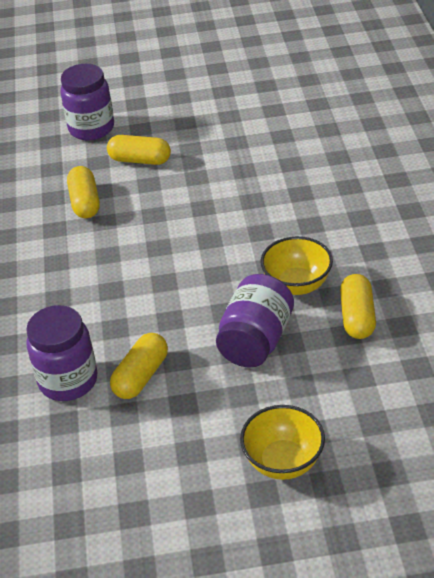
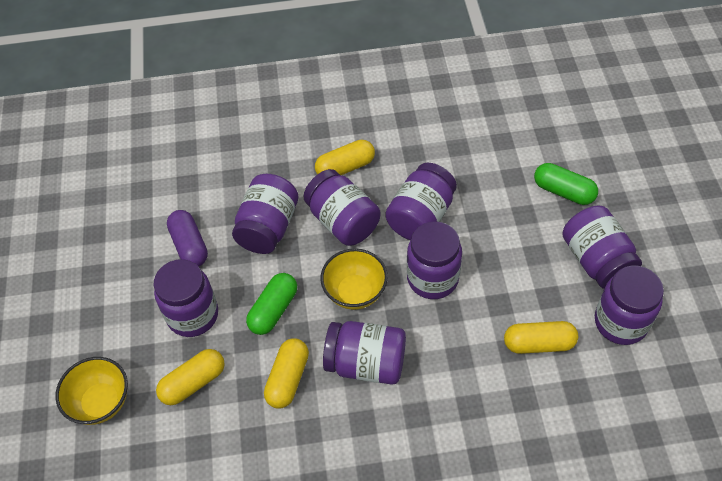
green capsule: none = 0 -> [246,273,297,335] [534,163,598,205] = 2
purple capsule: none = 0 -> [167,210,208,266] = 1
purple jar: [26,305,98,401] [60,64,114,140] [216,274,294,368] = 3 -> [154,259,218,337] [232,174,298,254] [303,169,380,246] [323,321,406,385] [385,163,457,240] [407,221,462,299] [562,206,642,289] [595,266,664,345] = 8

